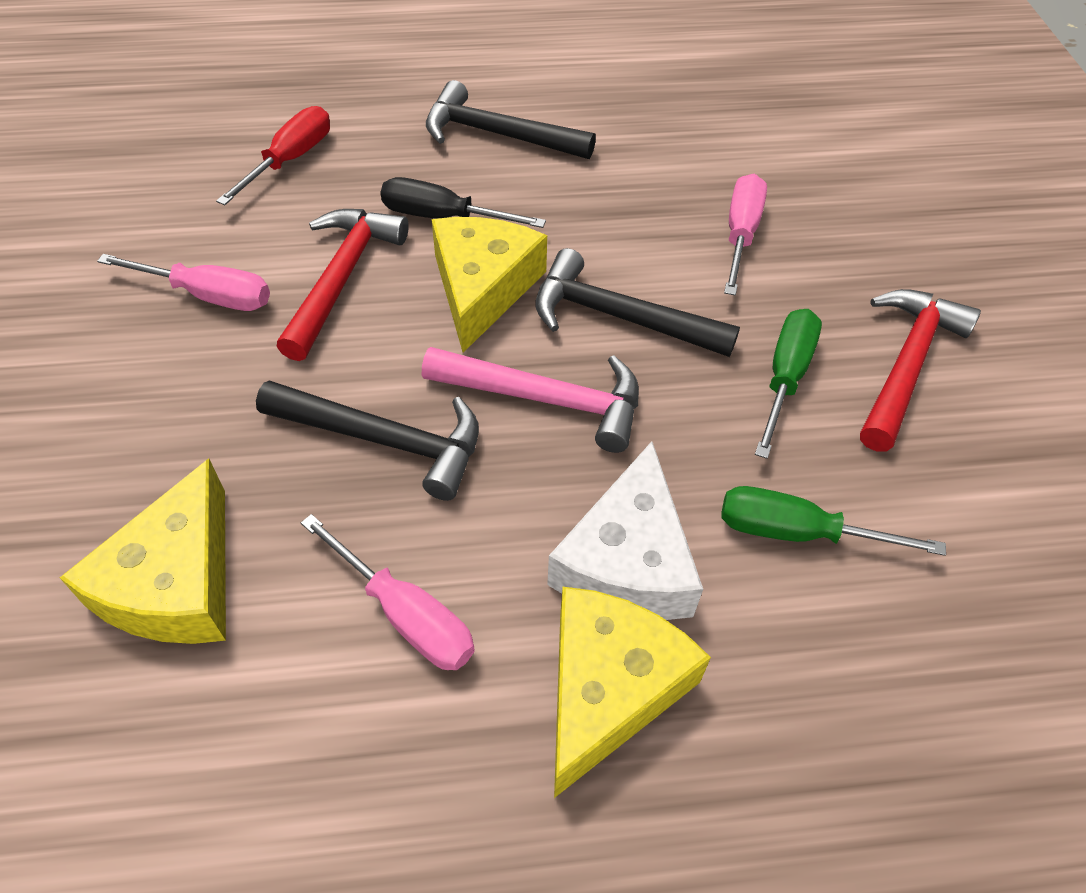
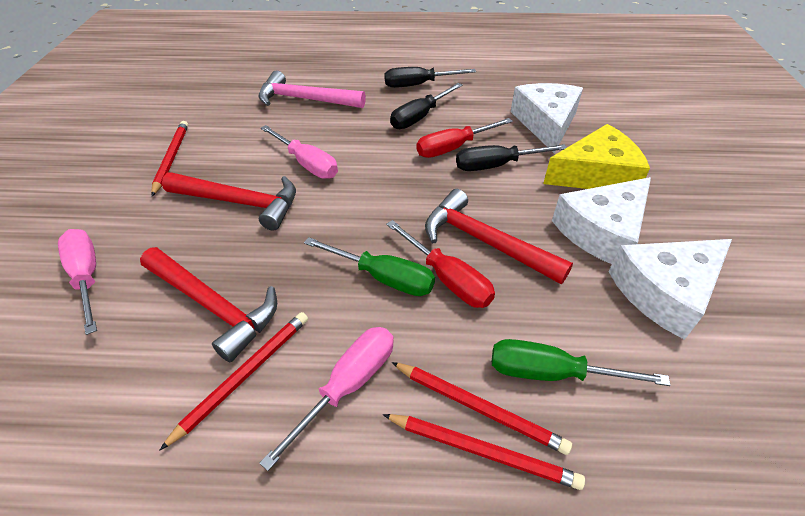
black hammer: [256,380,479,501] [426,80,596,159] [536,248,740,357] = 3 -> none = 0
black screwdriver: [380,177,546,228] = 1 -> [384,67,476,88] [390,83,463,129] [456,144,567,171] = 3
red hammer: [276,209,409,361] [860,289,981,451] = 2 -> [140,247,277,362] [162,172,296,231] [425,189,573,284] = 3
red pencil: none = 0 -> [151,121,188,196] [160,312,308,450] [383,414,585,490] [391,362,572,455] = 4
red screwdriver: [216,106,330,205] = 1 -> [386,220,495,308] [416,118,513,158] = 2
white cheese: [547,441,703,620] = 1 -> [511,83,583,153] [552,177,651,264] [608,239,732,340] = 3
yellow cheese: [60,458,226,644] [432,217,547,353] [554,587,711,798] = 3 -> [543,124,650,189] = 1

